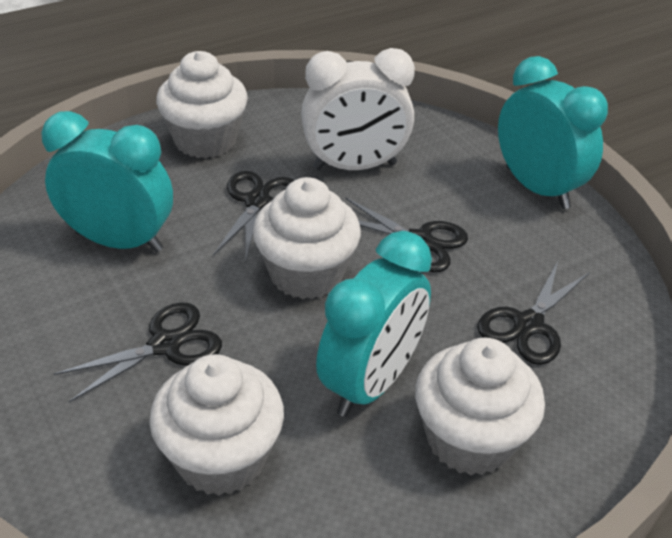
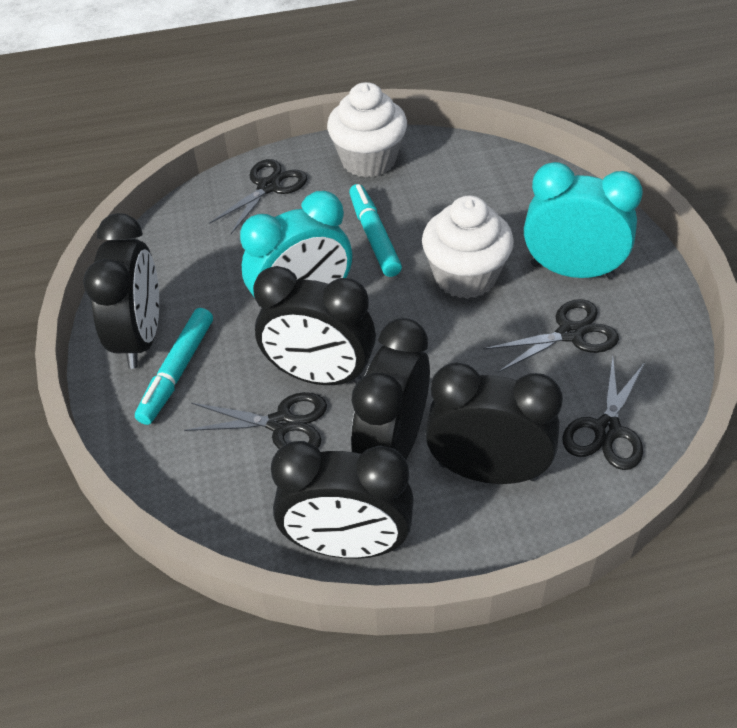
black clock: none = 0 -> [83,213,159,369] [253,266,376,385] [271,441,414,559] [351,318,430,460] [425,363,563,484] = 5
turquoise clock: [41,111,173,252] [316,231,432,417] [498,56,608,209] = 3 -> [240,191,352,298] [524,162,643,279] = 2
turquoise marker: none = 0 -> [135,308,213,425] [349,184,402,277] = 2
white clock: [301,48,415,170] = 1 -> none = 0
white cupcake: [149,354,284,496] [156,51,248,158] [253,177,361,299] [415,337,545,475] = 4 -> [327,82,407,178] [422,196,514,299] = 2

